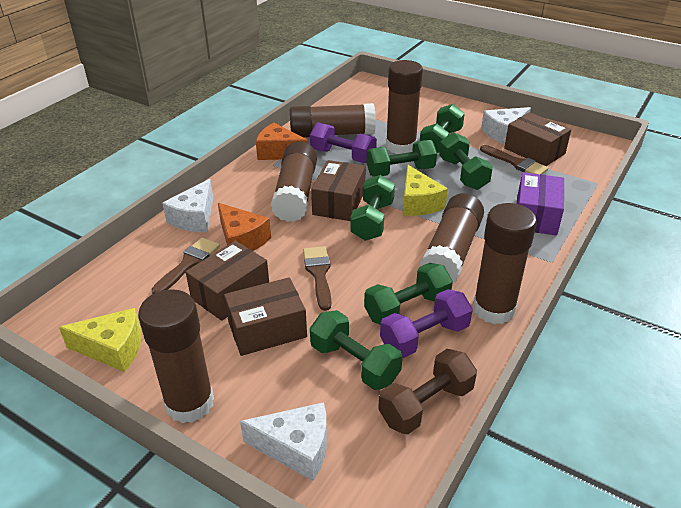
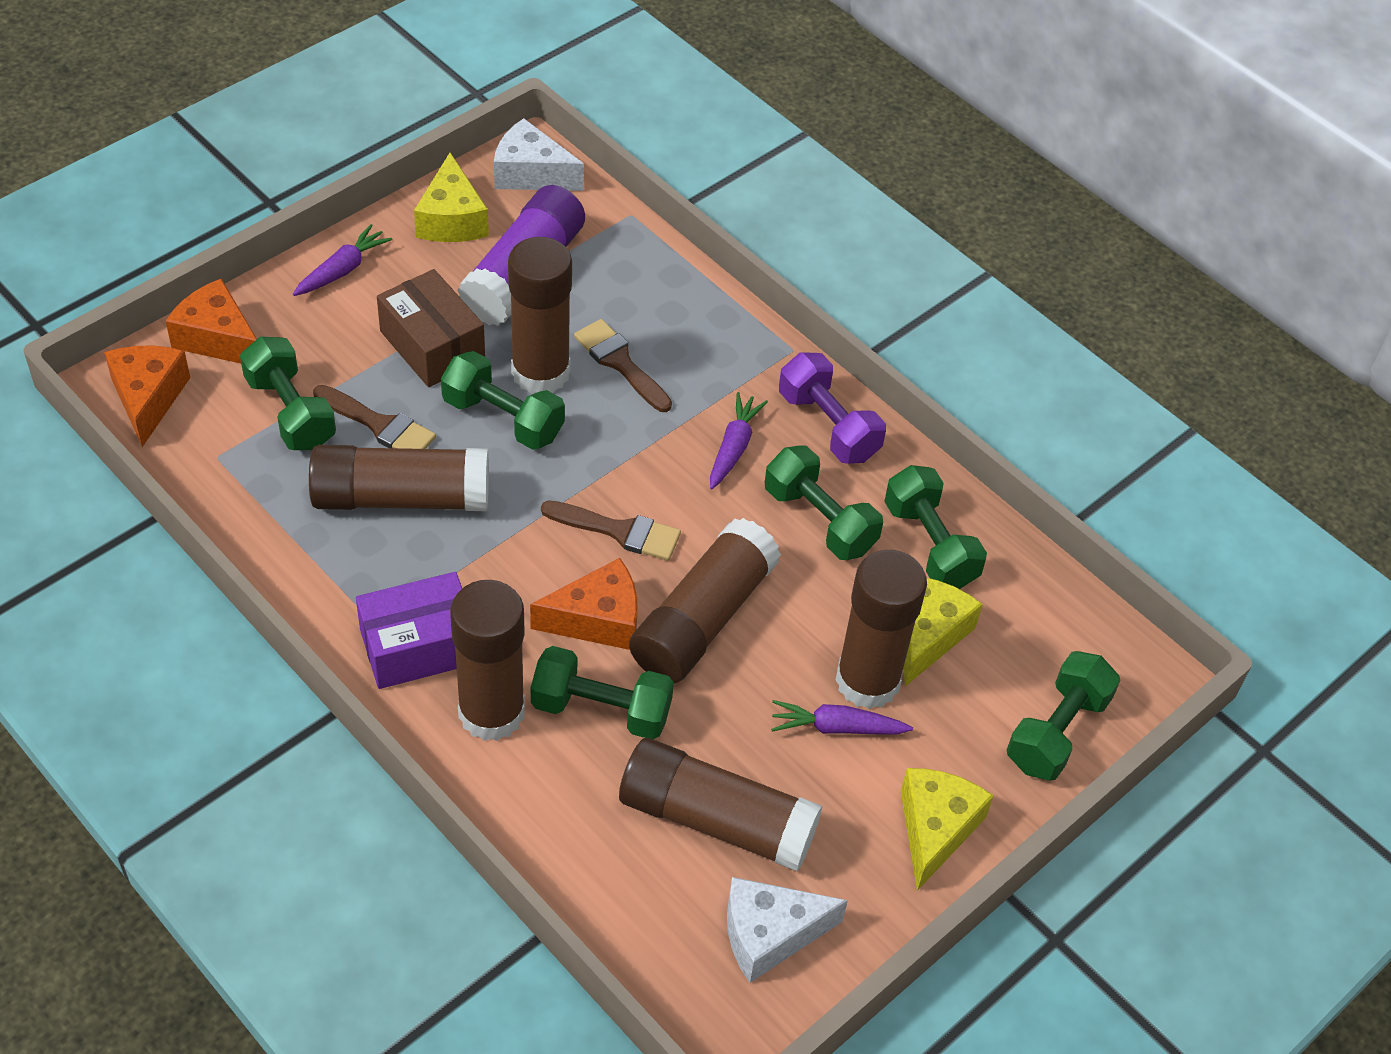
brown box: [186,241,269,321] [224,277,307,356] [311,160,366,221] [504,112,571,166] = 4 -> [377,269,485,387] = 1
brown dumbbell: [378,349,477,434] = 1 -> none = 0
orange cheese: [218,203,271,251] [256,123,308,160] = 2 -> [104,346,190,447] [166,278,257,363] [530,558,638,650] = 3
purple carrot: none = 0 -> [293,224,393,296] [710,392,768,489] [771,700,913,734] = 3
purple dumbbell: [310,123,377,163] [380,289,473,358] = 2 -> [779,353,886,464] = 1
purple glue stick: none = 0 -> [457,185,585,326] = 1
white cheese: [162,179,213,232] [240,402,327,481] [481,107,531,144] = 3 -> [494,118,584,191] [727,877,848,983] = 2
yellow cheese: [59,308,142,372] [403,165,448,216] = 2 -> [414,153,489,242] [901,768,994,891] [903,578,983,686] = 3

